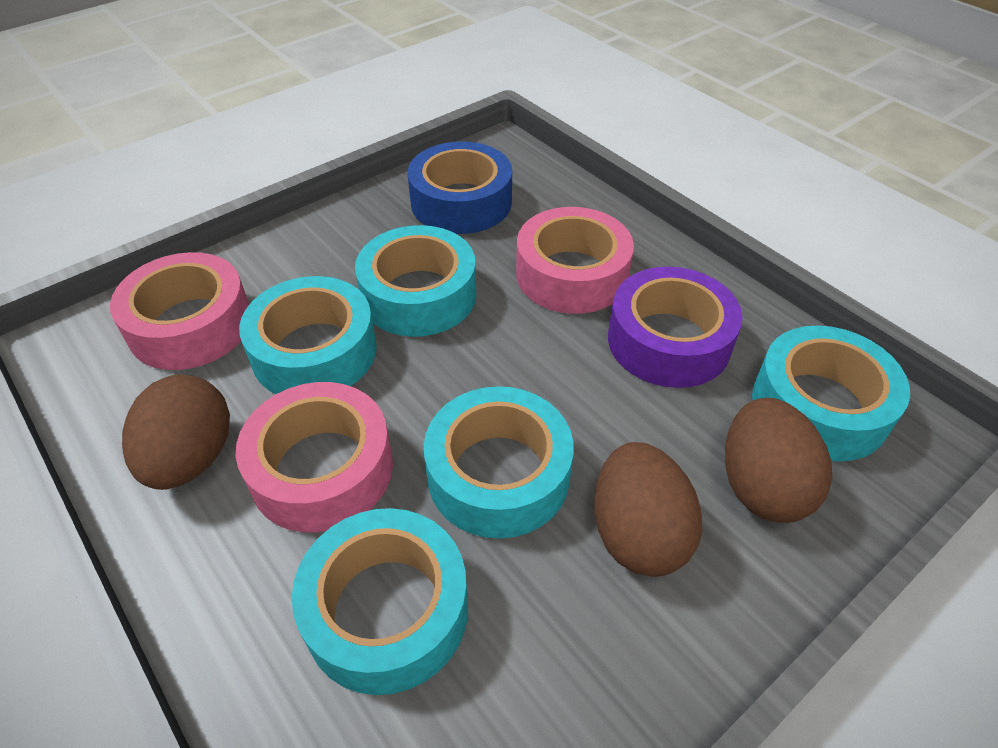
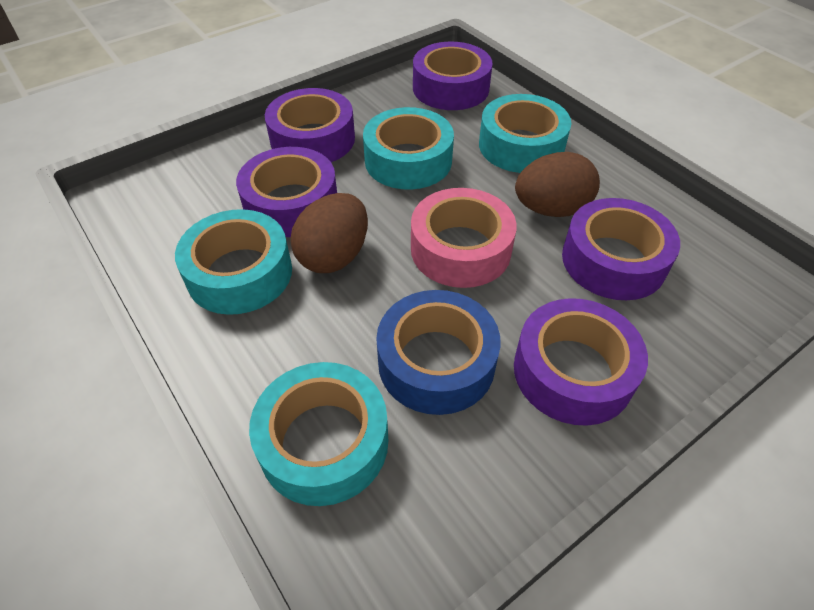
brown egg: [122,375,230,490] [594,442,702,577] [725,398,832,523] = 3 -> [290,193,368,273] [515,152,600,217] = 2
pink tape: [110,252,249,370] [236,382,393,532] [516,207,634,314] = 3 -> [411,188,517,288] = 1
purple tape: [608,267,743,388] = 1 -> [236,147,337,237] [265,88,355,162] [413,42,493,110] [514,298,648,426] [562,198,680,300] = 5
turquoise tape: [239,276,377,394] [292,508,468,695] [355,225,476,337] [424,386,574,539] [752,325,910,462] = 5 -> [175,209,292,315] [249,362,389,506] [363,107,454,189] [479,94,571,173] = 4

